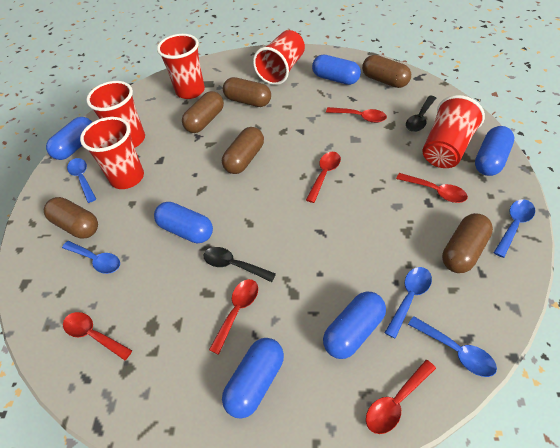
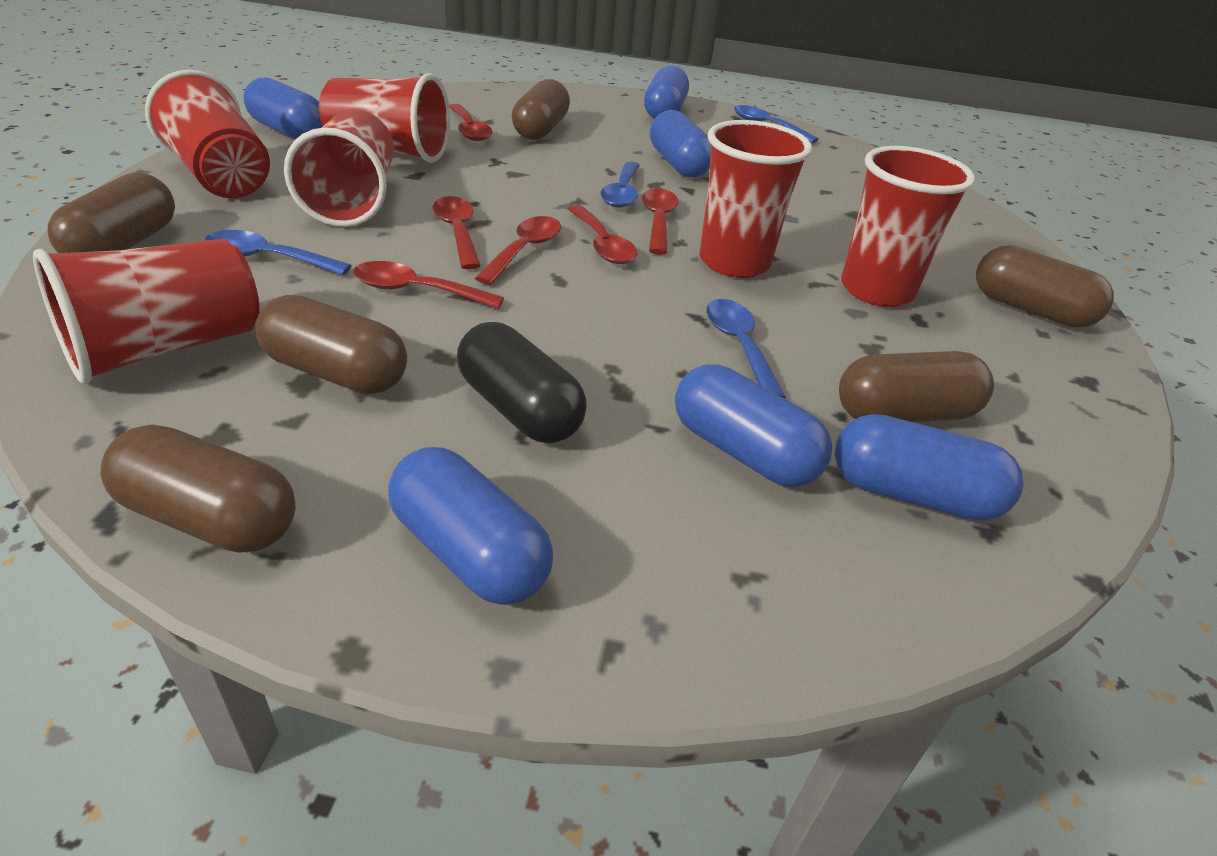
black capsule: none = 0 -> [457,322,587,443] = 1
black spoon: [203,247,276,282] [406,96,436,132] = 2 -> none = 0
blue spoon: [62,241,120,274] [67,158,96,203] [385,267,432,339] [408,316,497,377] [494,200,535,258] = 5 -> [205,230,352,275] [600,161,640,208] [706,299,786,399] [734,105,819,143] = 4
red cup: [80,117,144,189] [86,81,145,148] [157,34,205,99] [253,30,305,85] [422,95,485,168] = 5 -> [33,238,260,384] [145,70,270,198] [284,109,394,227] [319,73,450,163] [699,120,812,278] [841,146,975,307] = 6

